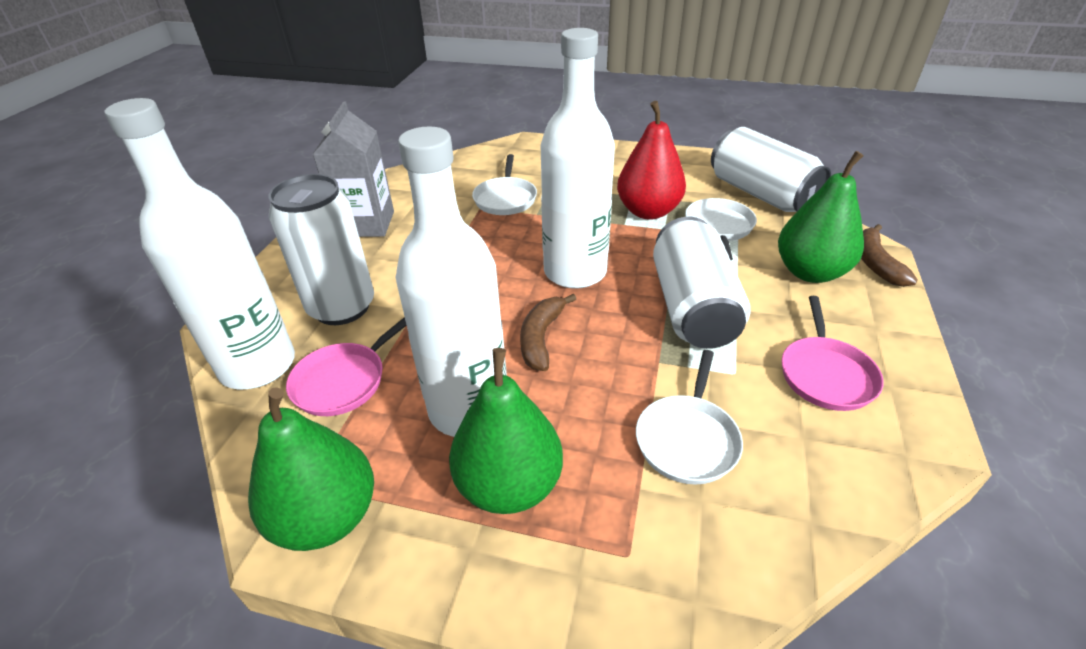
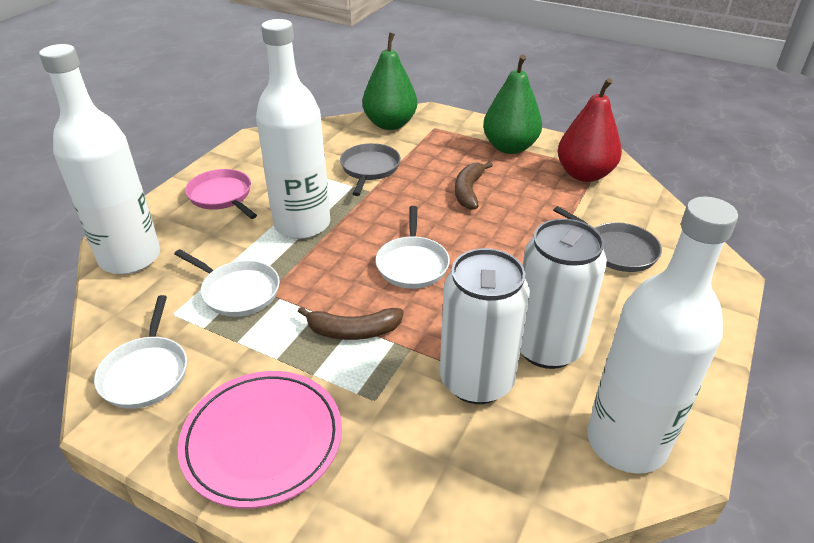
green pear: [248,387,374,551] [449,348,563,514] [778,151,864,283] = 3 -> [362,32,417,130] [483,55,542,154] = 2
grey carton: [312,102,394,237] = 1 -> none = 0
grey pan: none = 0 -> [340,143,401,196] [553,206,662,272] = 2
pink pan: [286,317,407,416] [782,296,884,411] = 2 -> [185,169,257,219] = 1
pink plate: none = 0 -> [178,371,342,508] = 1
white can: [269,174,374,325] [653,217,751,349] [711,127,831,212] = 3 -> [440,248,530,404] [520,219,607,369] = 2

